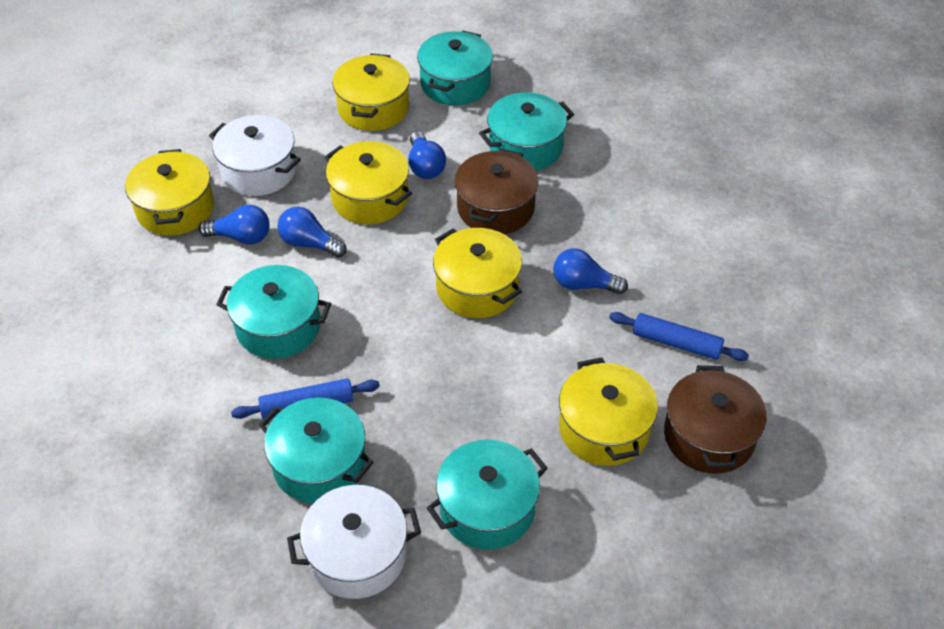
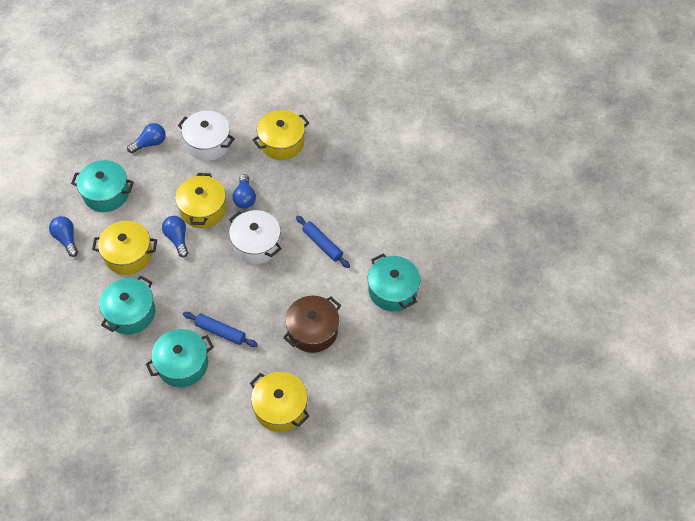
brown pot: [455,149,538,234] [664,365,767,474] = 2 -> [283,296,341,353] = 1
turquoise pot: [216,265,331,359] [259,397,374,503] [417,30,493,105] [427,440,548,550] [479,92,574,171] = 5 -> [71,160,134,212] [99,276,155,334] [146,329,214,387] [368,254,420,311] = 4
yellow pot: [125,149,214,236] [325,141,412,224] [332,54,410,131] [433,228,522,318] [559,357,658,466] = 5 -> [92,221,157,275] [175,173,227,228] [250,372,310,432] [252,110,309,160] = 4

